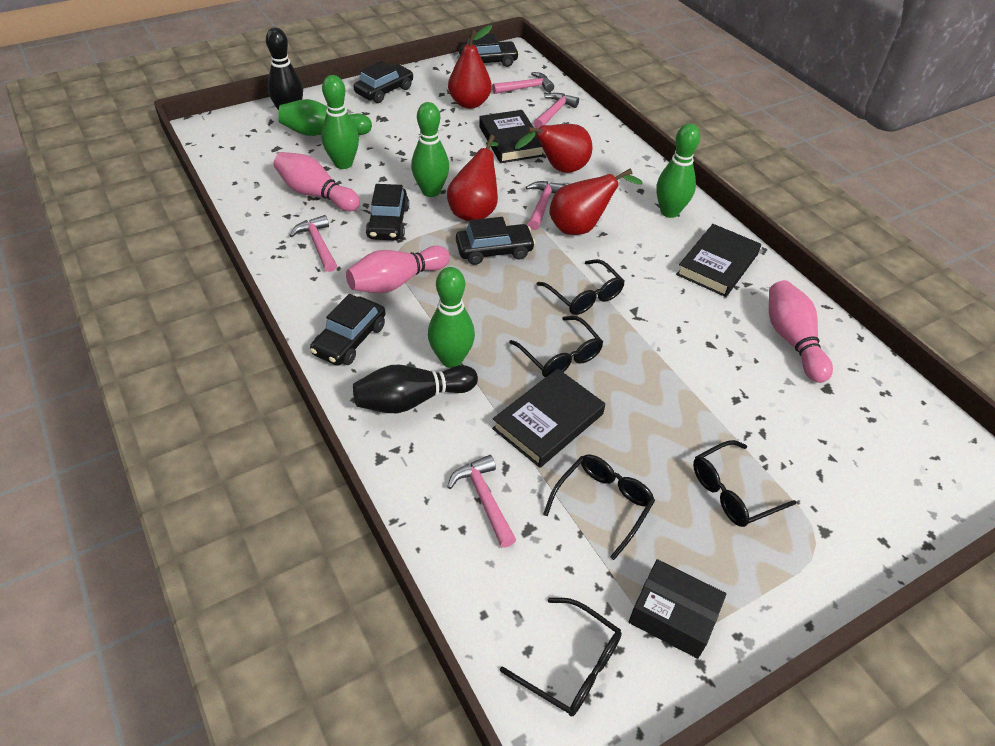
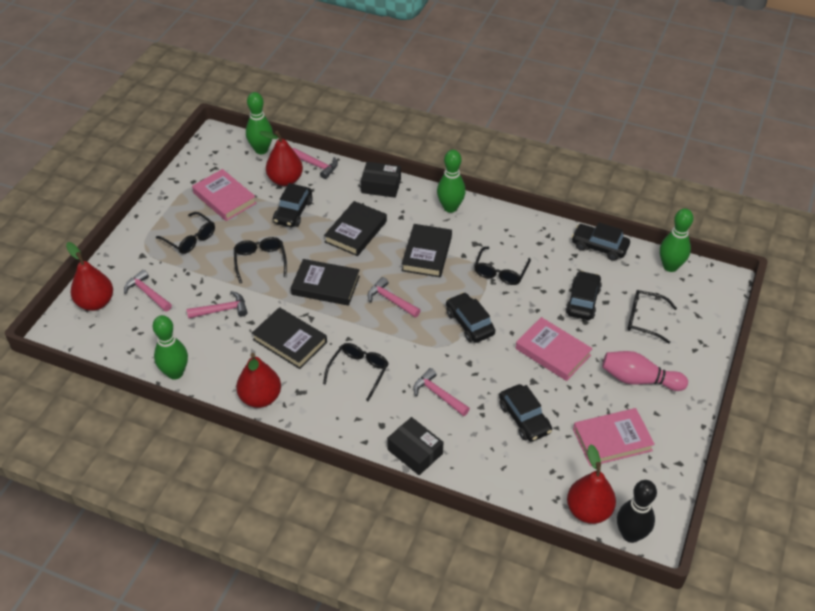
black book: [479,110,544,163] [492,368,605,468] [676,224,761,297] = 3 -> [252,307,327,369] [291,259,360,306] [324,201,387,256] [402,224,452,277] = 4
black bowling pin: [266,28,303,111] [353,365,478,413] = 2 -> [617,480,657,543] = 1
black box: [629,559,726,659] = 1 -> [361,162,401,198] [387,417,443,475] = 2
green bowling pin: [278,99,372,136] [321,75,359,169] [411,102,449,197] [428,267,475,368] [656,123,700,218] = 5 -> [153,315,188,380] [246,92,273,154] [437,150,466,213] [660,208,693,272] = 4
pink book: none = 0 -> [192,169,256,221] [516,317,593,381] [573,408,655,466] = 3
pink bowling pin: [274,152,360,212] [346,246,450,293] [769,280,833,383] = 3 -> [602,351,688,391] = 1

